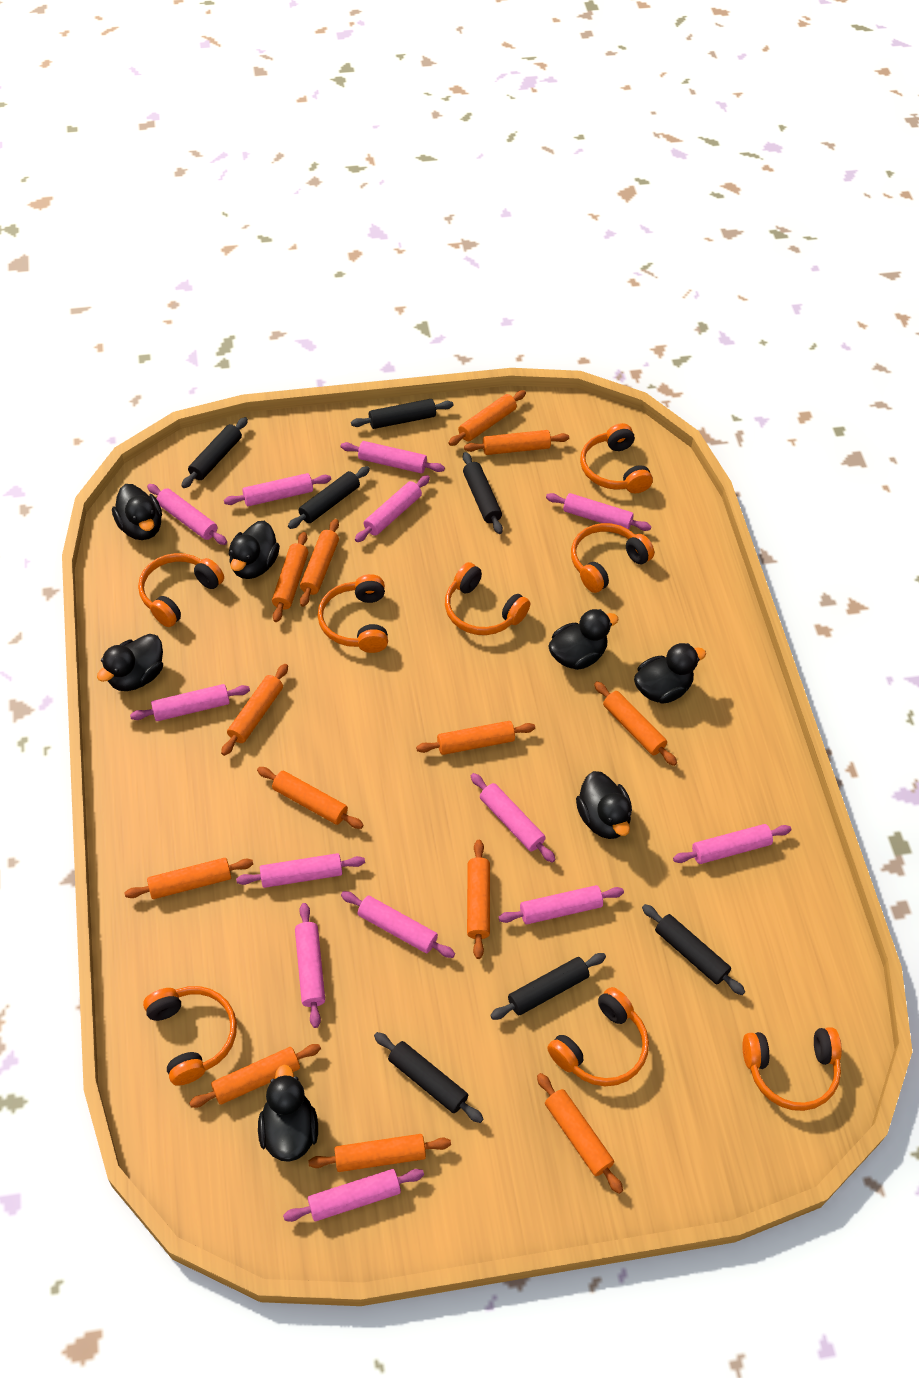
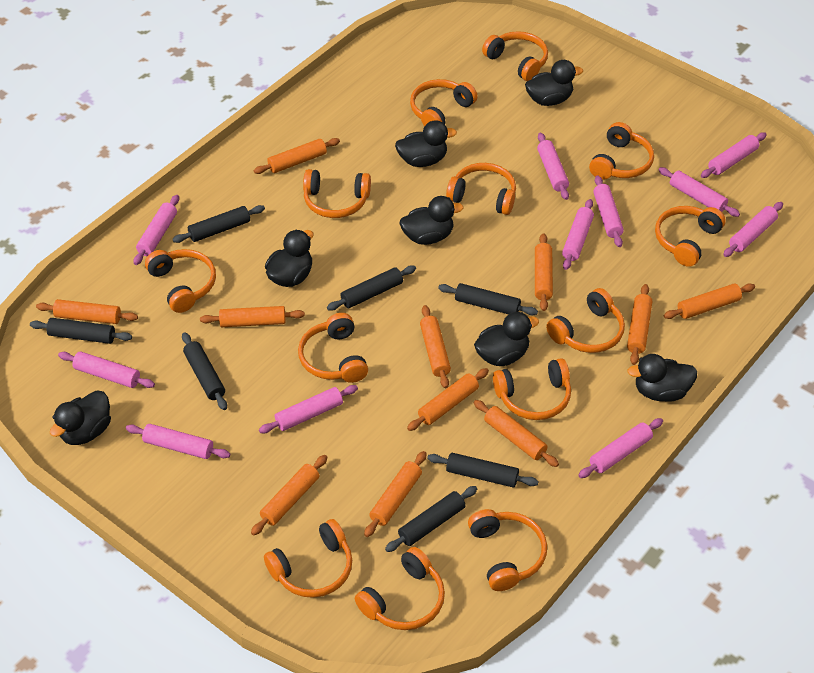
orange headphones: [138,553,224,627] [143,986,237,1086] [318,574,388,653] [445,562,530,635] [547,987,649,1086] [571,523,654,593] [580,423,653,493] [742,1027,842,1111] = 8 -> [145,249,216,313] [264,519,352,598] [298,313,368,383] [303,169,371,218] [355,547,445,630] [410,79,478,126] [446,163,516,215] [468,509,547,591] [482,31,548,81] [493,358,571,420] [546,288,625,353] [589,122,654,180] [655,206,726,267] = 13
orange rolling pin: [124,858,253,899] [189,1044,321,1108] [221,664,288,756] [257,767,364,829] [272,532,308,622] [300,519,339,607] [308,1134,451,1172] [416,721,535,755] [449,390,526,446] [464,430,569,455] [467,840,490,959] [537,1073,623,1194] [594,681,677,766] = 13 -> [36,299,138,324] [200,306,305,327] [251,455,327,536] [254,138,340,174] [364,451,427,537] [407,368,489,431] [420,305,451,388] [474,400,559,467] [535,233,553,311] [627,284,652,365] [664,283,755,319] = 11
pink rolling pin: [130,684,250,721] [147,484,227,545] [224,473,331,506] [236,853,365,888] [283,1169,424,1222] [295,903,325,1028] [341,441,445,473] [341,891,455,958] [355,475,430,542] [471,773,556,863] [498,885,624,924] [546,493,651,531] [673,824,791,864] = 13 -> [58,351,155,388] [126,424,230,459] [134,195,179,265] [259,385,358,433] [537,133,569,200] [562,199,594,270] [578,418,663,478] [593,175,624,247] [659,167,740,217] [701,132,767,178] [723,202,783,257] = 11

